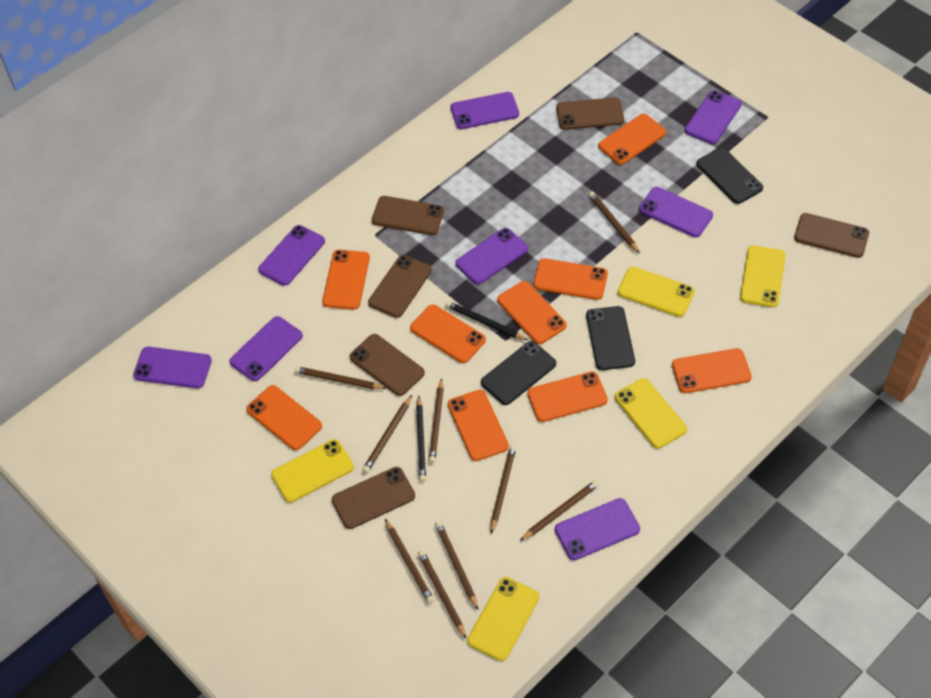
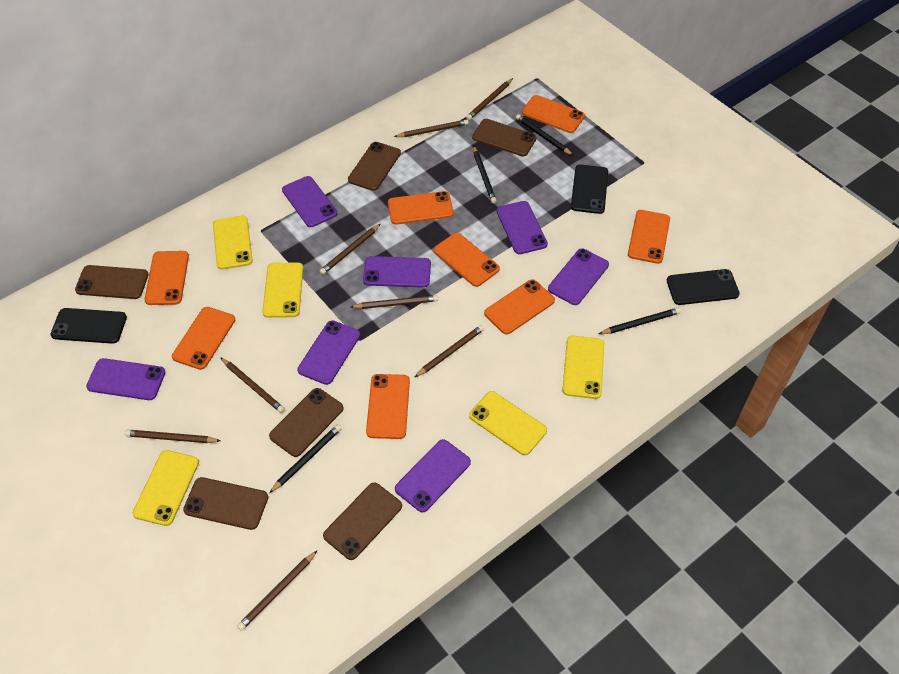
black pencil: [416,396,426,482] [445,301,528,340] = 2 -> [269,424,342,493] [473,146,497,203] [516,114,574,156] [599,308,681,334] = 4
brown pencil: [295,366,387,389] [362,395,412,473] [385,519,434,604] [418,550,466,639] [429,378,444,463] [435,521,478,610] [491,445,516,534] [520,480,599,541] [589,192,640,253] = 9 -> [125,430,221,443] [220,357,285,413] [237,550,318,631] [320,224,381,275] [351,295,438,309] [394,120,469,137] [415,325,485,377] [466,78,513,120] = 8
orange phone: [246,385,322,450] [322,250,370,310] [410,304,486,363] [448,390,509,461] [497,281,567,344] [527,371,608,422] [533,258,608,300] [598,114,666,165] [672,348,752,393] = 9 -> [145,251,189,305] [172,307,235,370] [366,374,410,439] [388,191,454,225] [434,233,500,287] [484,279,555,334] [522,95,585,133] [628,210,670,264] = 8
purple phone: [133,347,212,388] [230,316,303,381] [258,225,325,286] [451,92,519,129] [456,228,528,284] [555,498,640,560] [639,187,713,237] [685,90,742,144] = 8 -> [86,358,166,400] [282,176,338,227] [297,320,360,385] [363,256,431,288] [395,439,471,512] [497,201,548,254] [548,248,609,305] = 7

